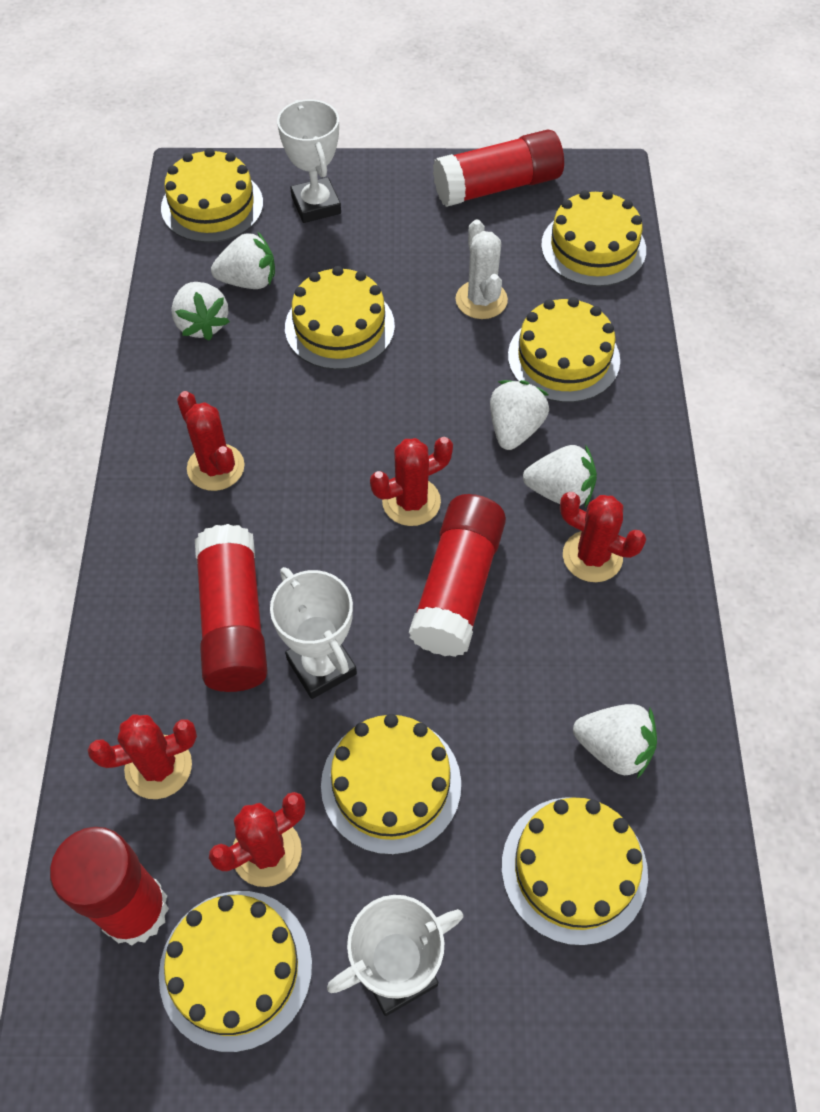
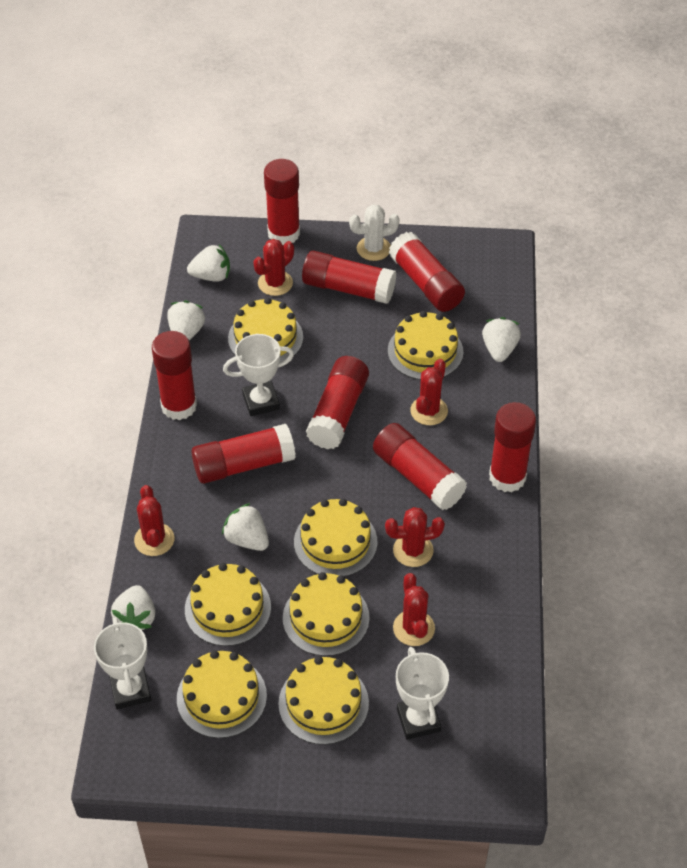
red glue stick: [50,827,169,946] [195,524,268,692] [409,494,506,657] [433,129,564,207] = 4 -> [152,331,197,420] [191,424,296,484] [264,159,300,245] [302,251,396,304] [306,356,369,449] [373,423,467,510] [389,232,465,312] [489,402,536,492] = 8

